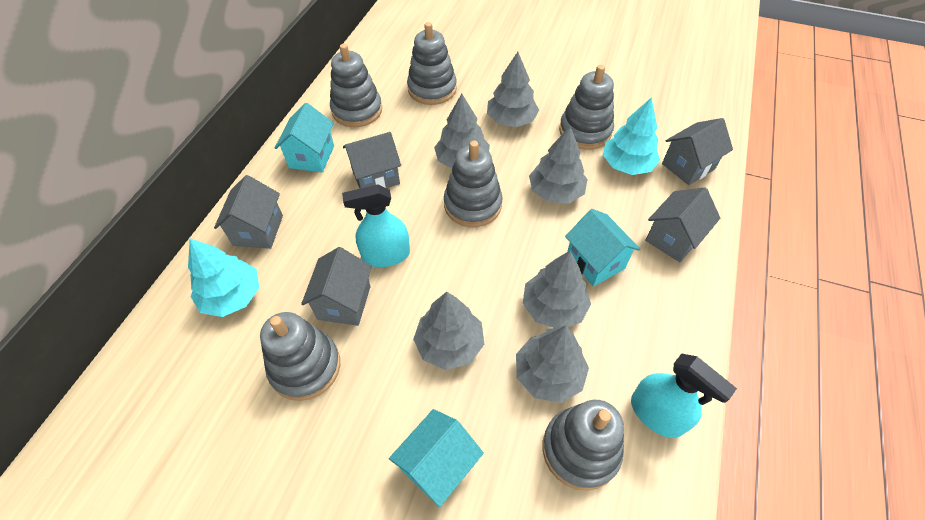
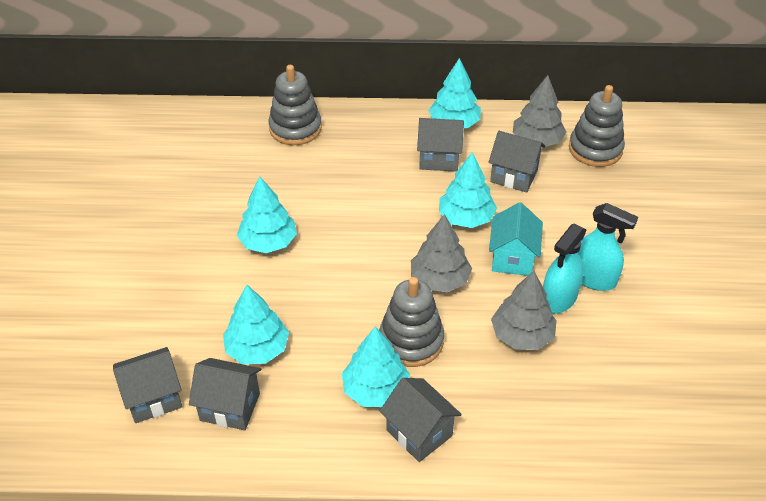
grey stacking toy: [260,312,340,401] [330,44,382,127] [407,22,457,105] [444,141,503,227] [543,400,624,491] [559,65,614,150] = 6 -> [269,65,322,145] [379,277,444,367] [569,85,625,167] = 3
grey tree: [413,292,484,370] [434,94,490,169] [487,52,539,127] [516,325,589,403] [523,251,591,328] [529,126,587,203] = 6 -> [411,214,472,292] [491,271,557,350] [513,75,566,147] = 3
turquoise house: [275,103,334,172] [389,409,484,507] [565,209,641,287] = 3 -> [489,202,543,276] = 1
turquoise tree: [188,238,259,317] [603,97,660,175] = 2 -> [223,285,289,364] [237,177,297,253] [342,326,410,407] [429,58,481,128] [439,152,497,228] = 5

